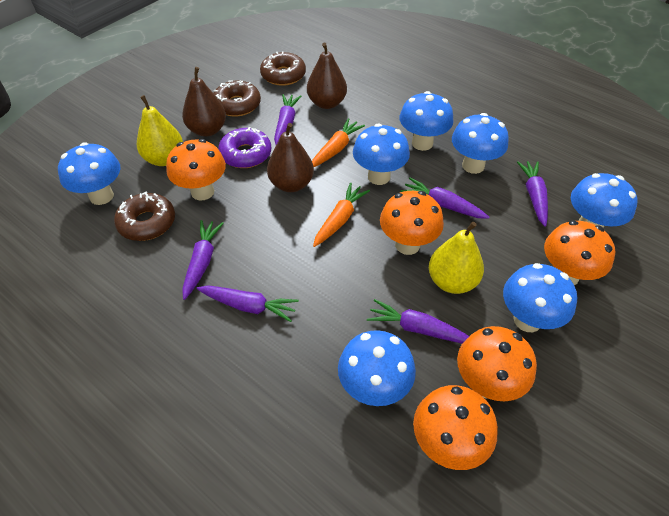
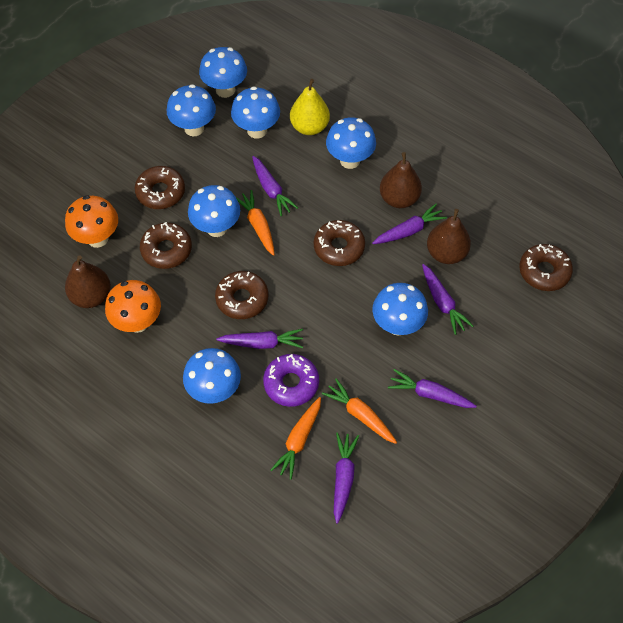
brown donut: [114,191,175,241] [214,80,261,117] [260,52,306,86] = 3 -> [135,166,185,209] [140,222,192,269] [215,271,268,319] [314,220,365,266] [519,244,573,291] = 5
orange carrot: [312,118,365,167] [313,183,370,247] = 2 -> [236,190,275,256] [271,397,321,480] [322,378,397,444] = 3
orange mushroom: [166,139,226,200] [380,191,444,255] [413,385,498,470] [457,326,537,401] [544,220,615,286] = 5 -> [65,195,118,248] [105,280,161,333] = 2
yellow pear: [137,95,183,166] [429,222,484,294] = 2 -> [290,79,330,135] = 1

